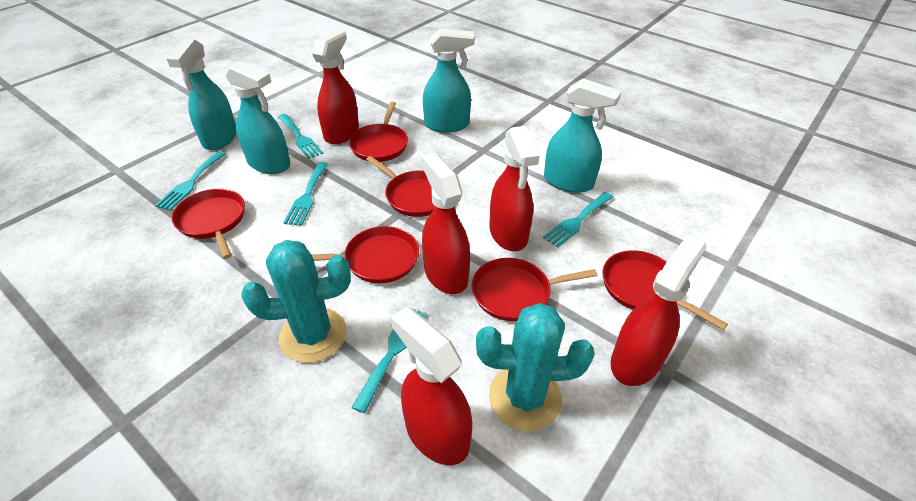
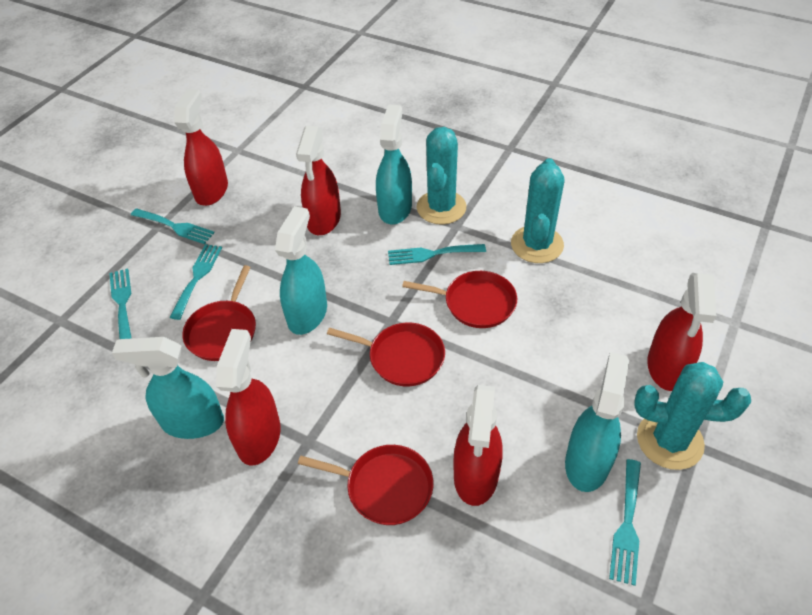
red pan: [172,189,245,259] [312,226,419,283] [349,102,408,162] [366,156,435,217] [472,258,597,321] [603,250,728,330] = 6 -> [182,265,256,361] [298,445,434,525] [327,323,445,386] [402,271,517,328] = 4
turquoise cactus: [241,240,351,363] [476,303,595,431] = 2 -> [416,127,466,224] [511,158,564,263] [634,362,751,470] = 3

